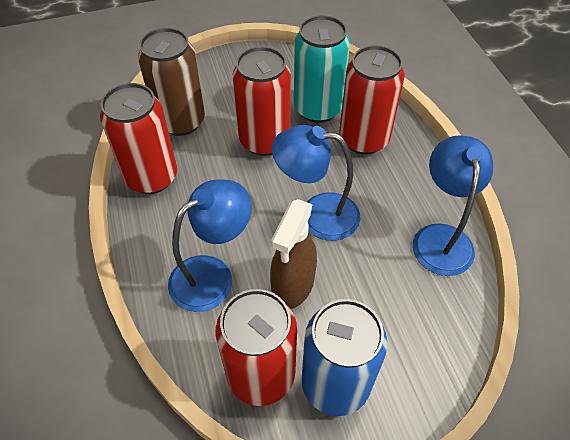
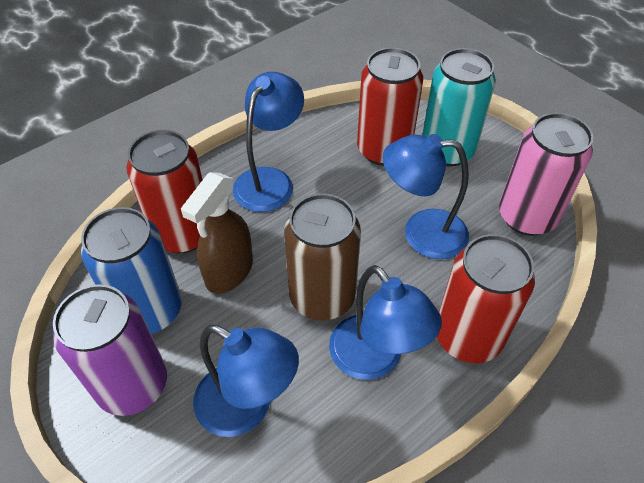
blue lamp: [168,179,252,312] [272,125,360,241] [413,135,493,276] = 3 -> [193,325,299,437] [233,72,304,212] [329,265,442,380] [382,134,469,259] = 4
pink can: none = 0 -> [499,113,593,236] = 1
purple can: none = 0 -> [53,284,167,416] = 1
red can: [100,83,177,194] [216,289,297,406] [232,46,291,156] [339,45,405,154] = 4 -> [126,130,202,253] [357,48,423,166] [437,234,535,363] = 3

